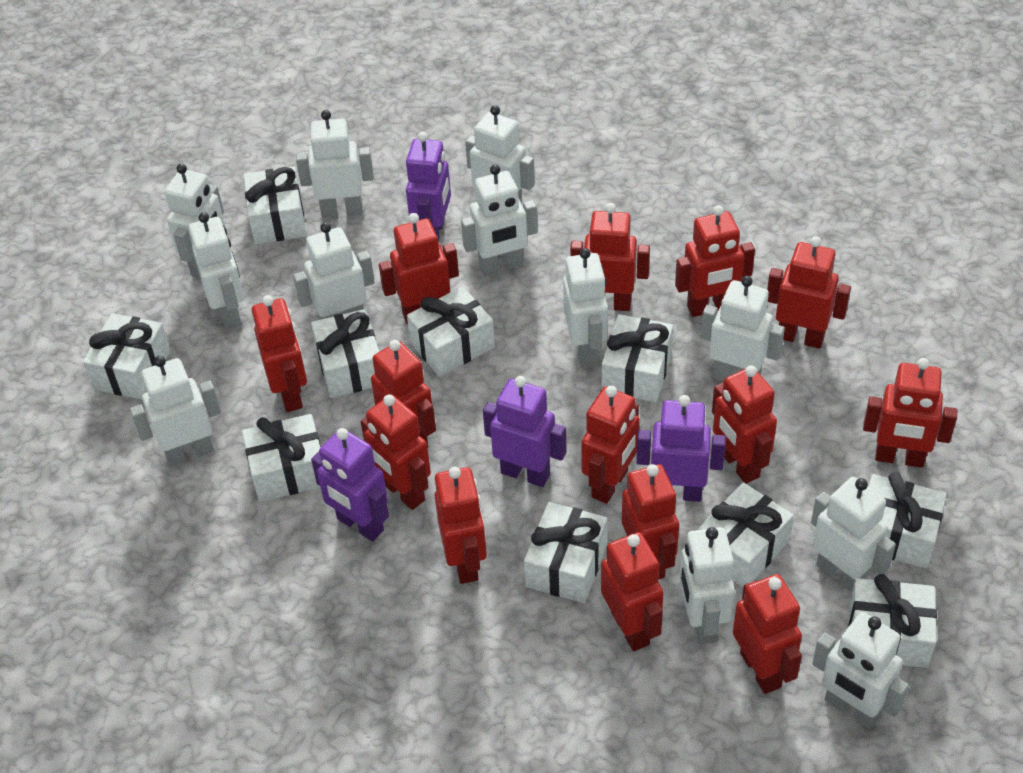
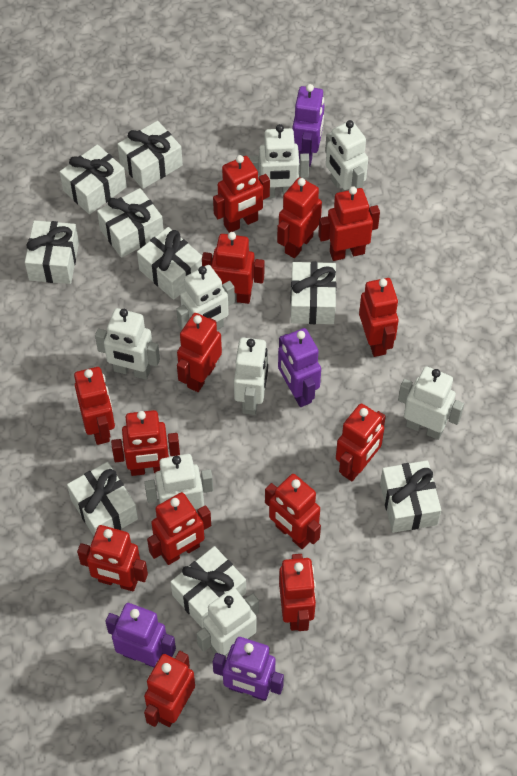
white gift: [83,313,171,399] [242,414,321,502] [244,166,306,244] [311,309,379,398] [407,287,495,377] [524,502,607,603] [601,314,673,402] [698,482,794,588] [848,574,937,668] [869,472,947,568] = 10 -> [25,220,79,284] [60,144,127,214] [67,462,138,536] [97,188,164,258] [117,121,183,189] [137,227,202,300] [171,546,246,628] [290,262,336,324] [380,460,441,533] = 9
white robot: [130,356,221,467] [165,163,225,279] [189,212,244,329] [293,222,375,320] [296,110,374,218] [461,165,538,276] [465,105,535,204] [563,248,608,366] [680,527,735,644] [701,276,785,379] [811,477,896,592] [812,612,909,729] = 12 -> [95,308,160,380] [144,454,213,512] [176,265,235,330] [196,588,259,656] [234,338,268,415] [249,124,310,198] [325,120,368,192] [398,366,464,440] = 8

